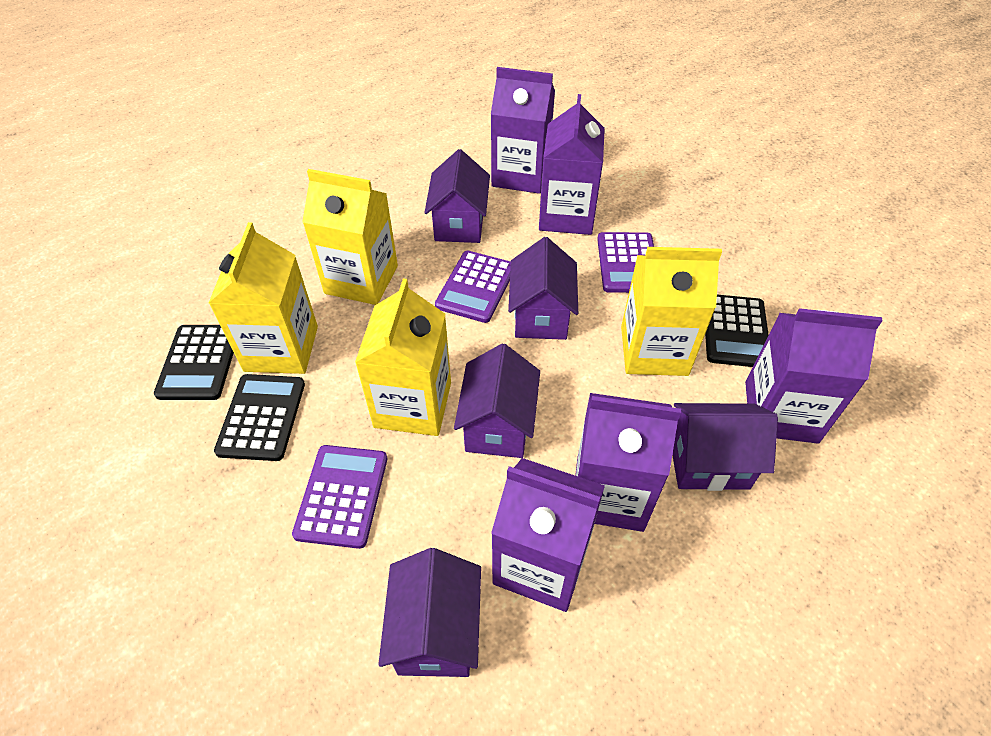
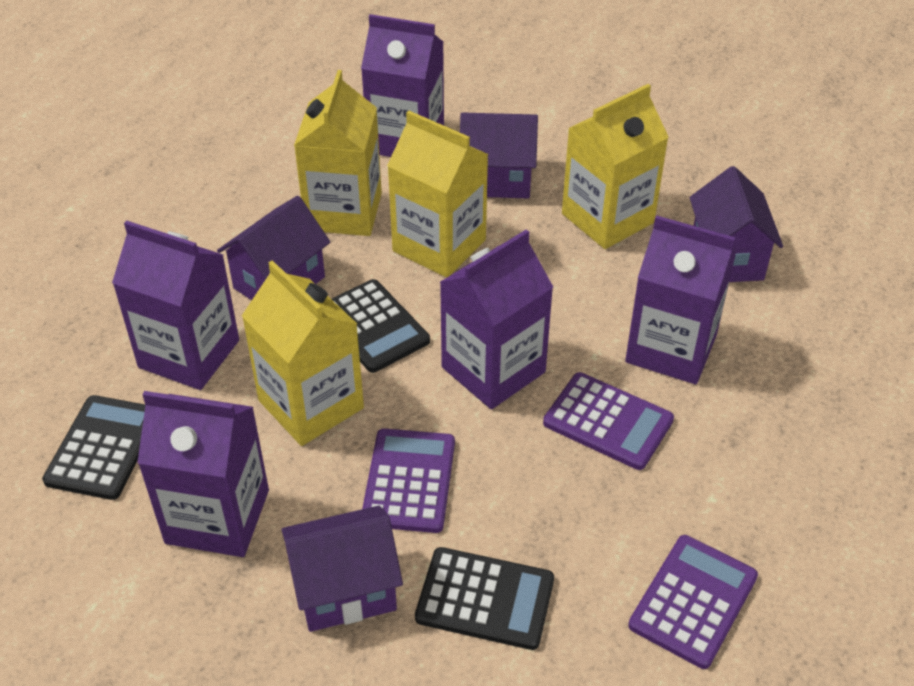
purple house: [378,548,481,677] [424,149,490,243] [454,344,540,458] [508,237,578,340] [672,403,778,491] = 5 -> [217,196,330,300] [281,506,403,632] [460,112,538,198] [690,166,783,282] = 4

